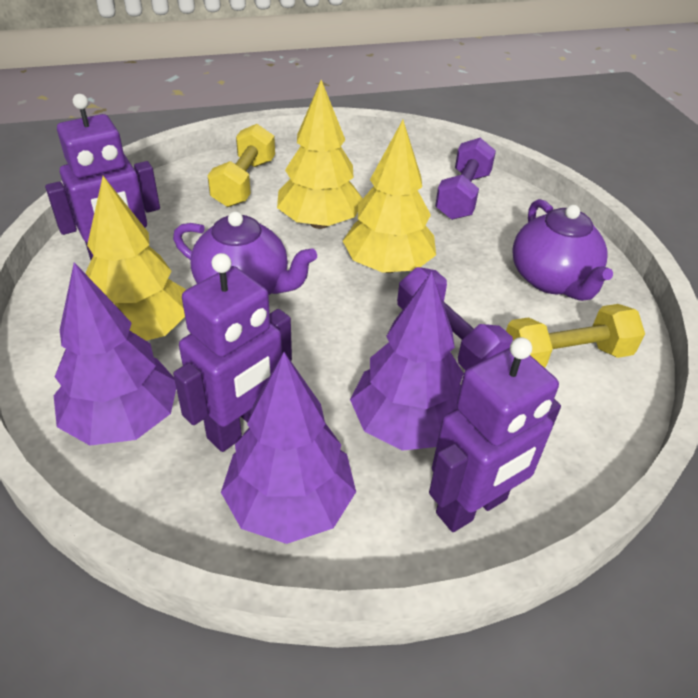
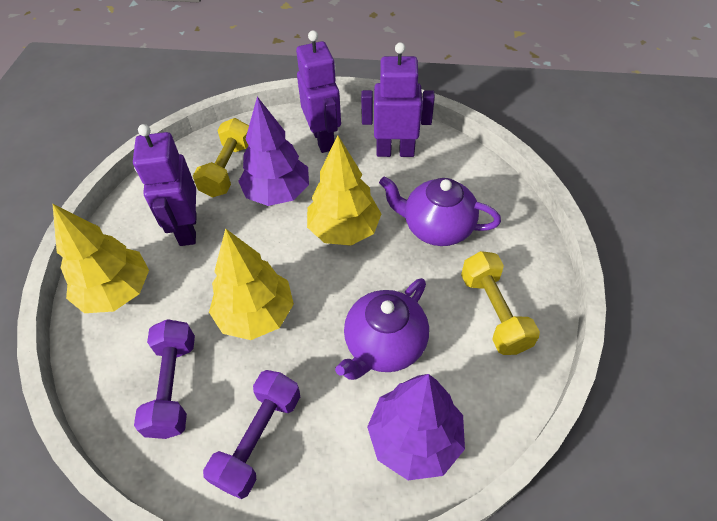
purple tree: [54,262,176,446] [221,352,356,544] [350,272,464,451] = 3 -> [238,97,309,206] [367,374,465,480] = 2

